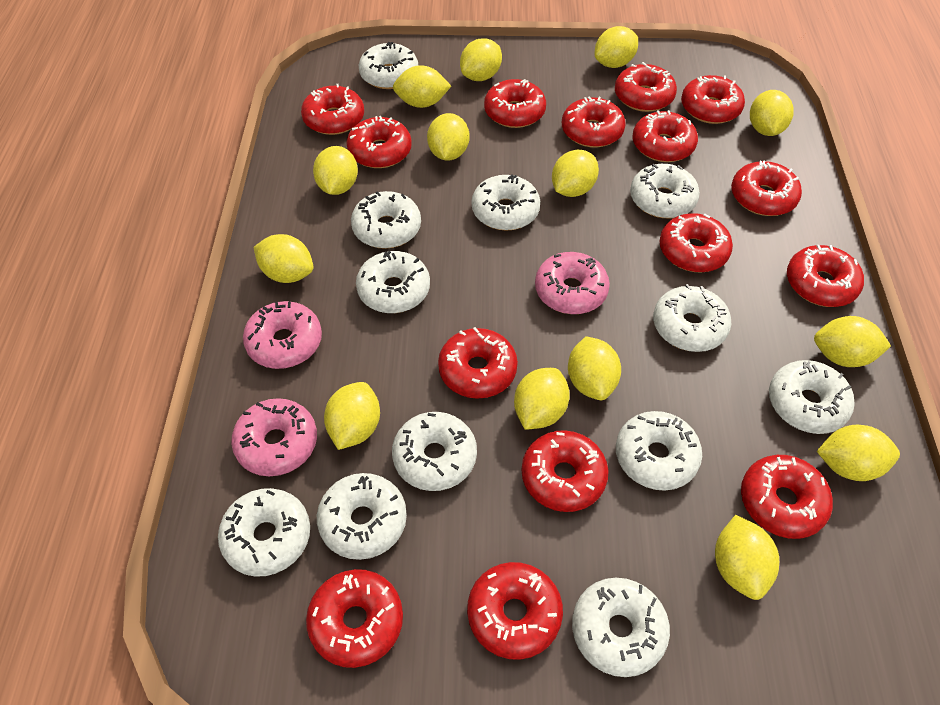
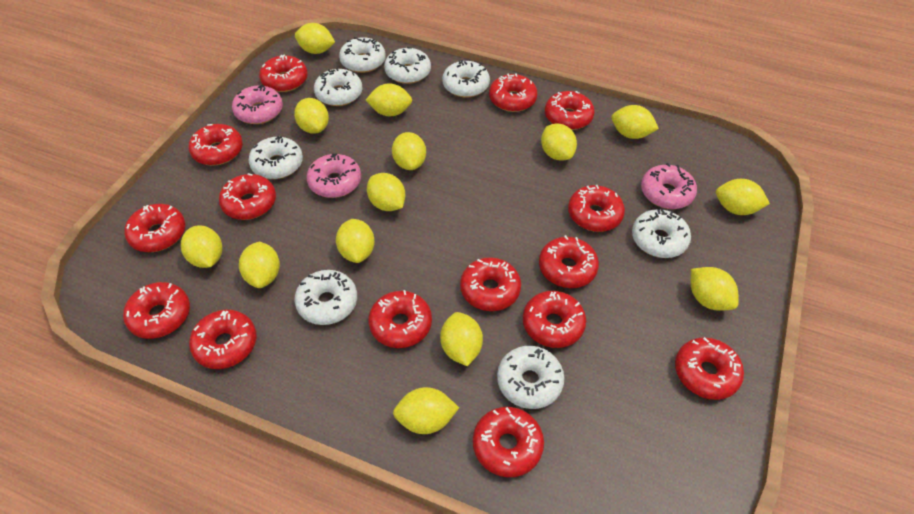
white donut: [218,488,310,577] [317,473,407,560] [351,191,421,249] [356,251,430,313] [359,42,418,89] [392,412,477,491] [472,174,540,231] [572,578,670,677] [616,411,702,491] [630,164,700,218] [653,284,731,352] [769,360,855,434] = 12 -> [249,136,303,179] [294,270,357,325] [314,68,362,106] [339,37,386,73] [384,47,431,84] [442,60,490,98] [497,346,565,409] [632,209,691,258] = 8

